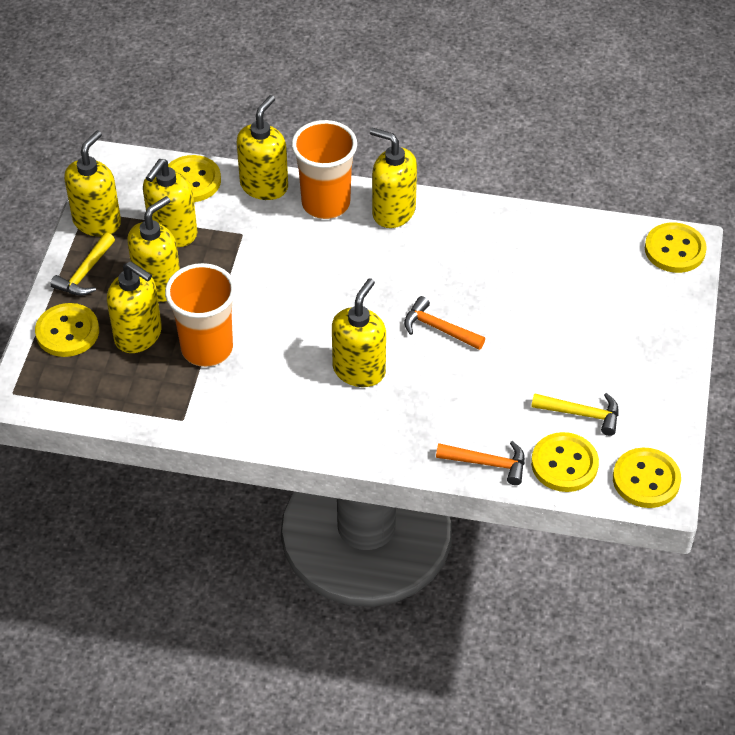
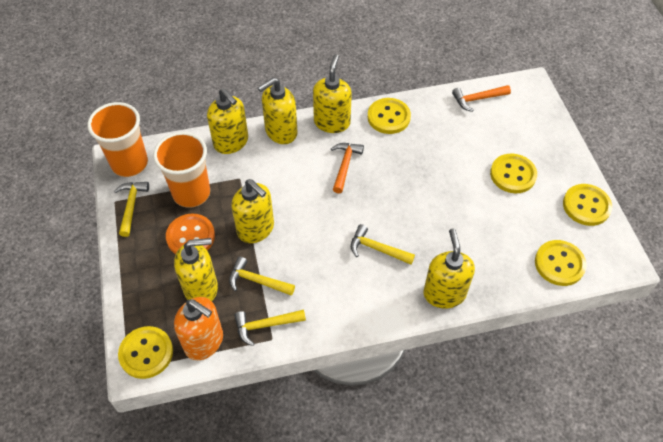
orange button: none = 0 -> [166,213,215,254] = 1
orange soap dispenser: none = 0 -> [174,297,223,360] = 1
yellow hammer: [50,232,115,296] [531,393,619,436] = 2 -> [114,182,149,237] [229,257,295,296] [234,310,306,346] [351,224,415,265] = 4
yellow soap dispenser: [64,131,121,236] [107,261,162,353] [127,196,180,302] [143,159,197,247] [237,95,288,200] [332,278,386,387] [370,128,417,228] = 7 -> [174,238,218,301] [207,88,248,154] [231,179,274,243] [258,77,298,144] [313,54,352,133] [423,228,475,308] = 6

